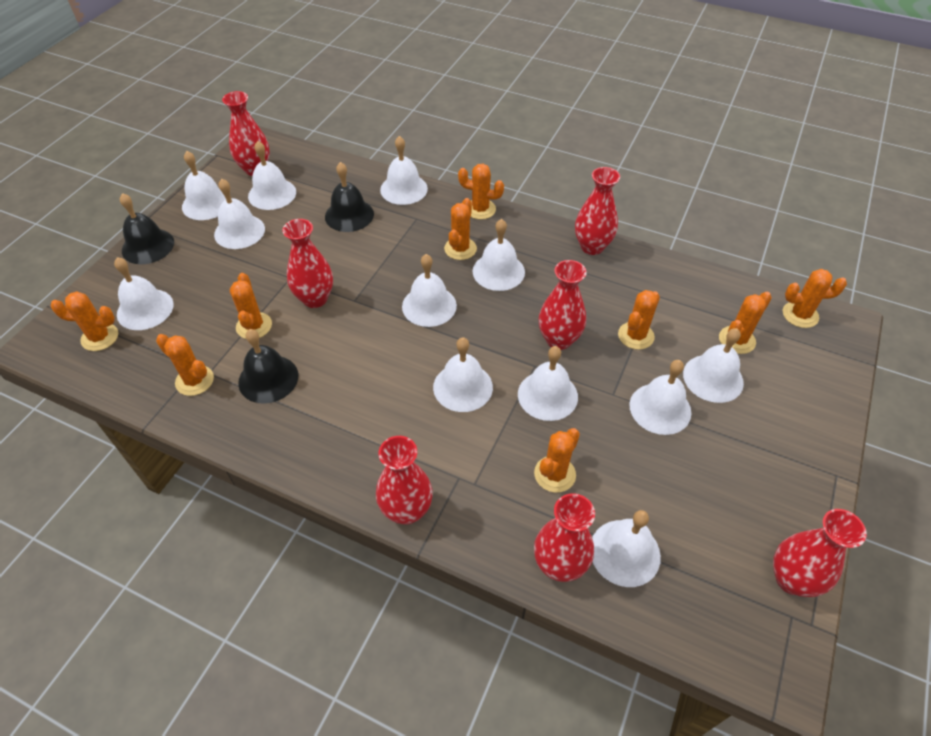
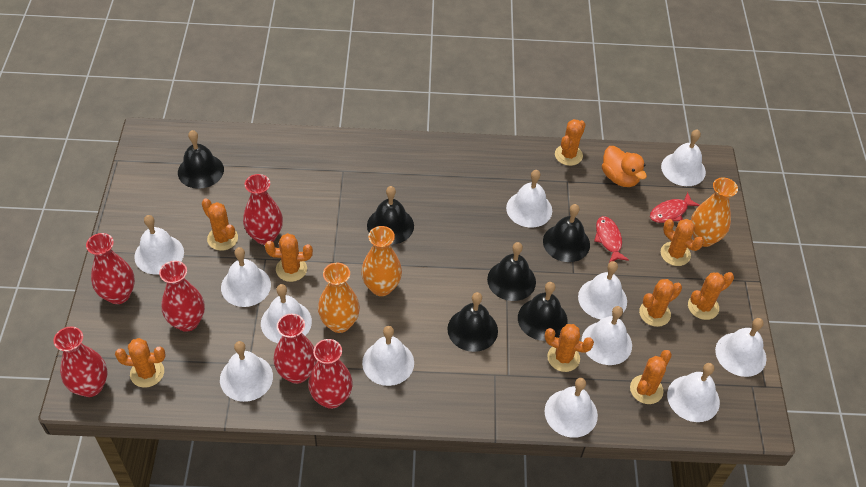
black bell: [120,193,174,264] [238,329,298,404] [325,162,374,232] = 3 -> [178,130,224,189] [367,186,414,245] [448,292,498,352] [487,242,536,301] [518,282,568,341] [543,204,590,262] = 6
orange duck: none = 0 -> [602,146,647,187] = 1
orange vase: none = 0 -> [318,263,360,333] [361,226,402,296] [691,177,738,247] = 3
red fish: none = 0 -> [594,216,629,263] [650,192,700,223] = 2
red vase: [222,91,270,176] [282,219,333,308] [376,436,433,525] [534,493,595,582] [539,260,587,350] [575,167,620,255] [773,509,867,597] = 7 -> [53,326,107,397] [86,233,135,304] [159,261,205,332] [243,174,283,245] [274,313,317,384] [308,339,353,409] = 6

